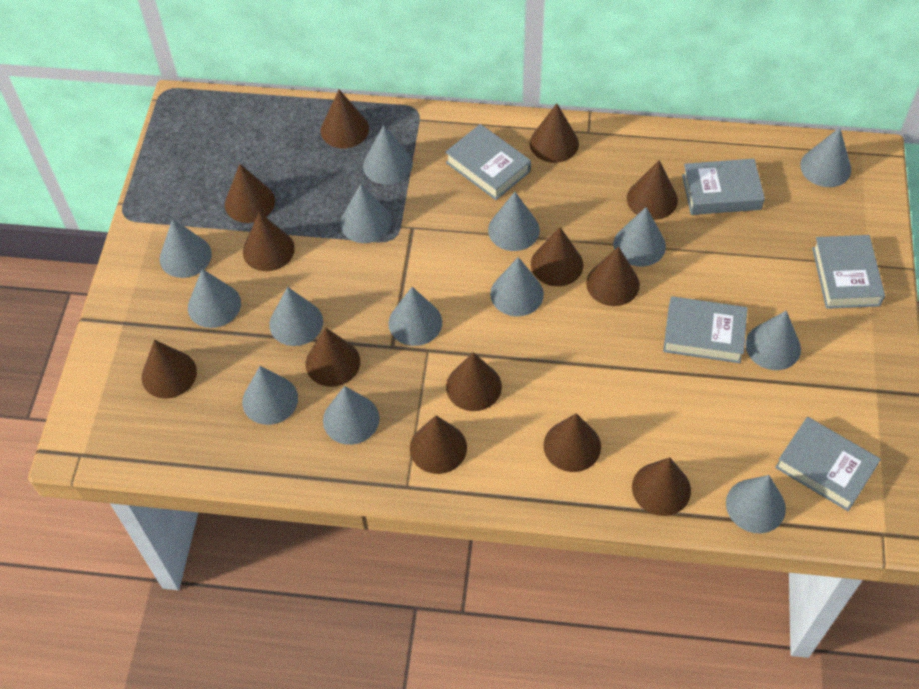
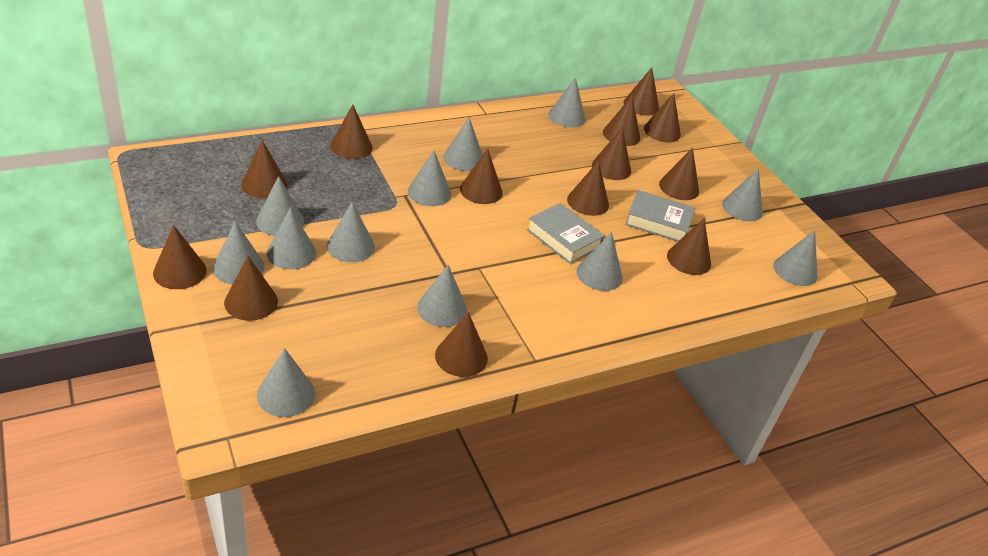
grey book: [445,124,531,200] [663,296,748,363] [682,159,765,215] [775,417,881,511] [812,235,885,309] = 5 -> [526,203,605,264] [625,190,695,241] = 2
grey cone: [160,219,212,278] [188,269,241,328] [242,366,298,425] [269,287,323,346] [323,386,380,445] [340,184,391,243] [363,125,413,184] [388,287,442,346] [488,192,540,251] [490,257,544,317] [614,207,666,267] [726,475,786,533] [745,311,801,370] [800,128,851,187] = 14 -> [213,222,265,284] [256,176,304,236] [257,348,315,417] [266,208,316,269] [327,202,375,262] [408,150,451,206] [417,265,467,327] [443,117,482,171] [548,77,586,128] [577,232,623,291] [722,168,763,221] [773,230,818,286] = 12

